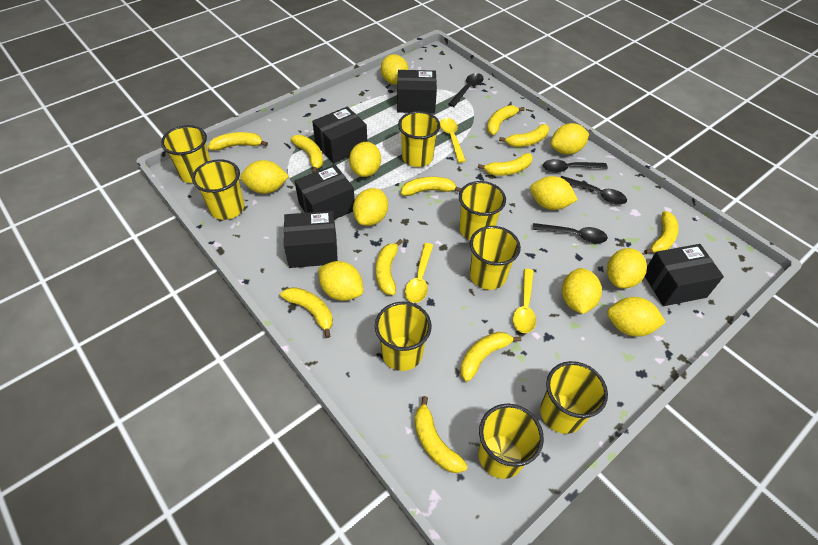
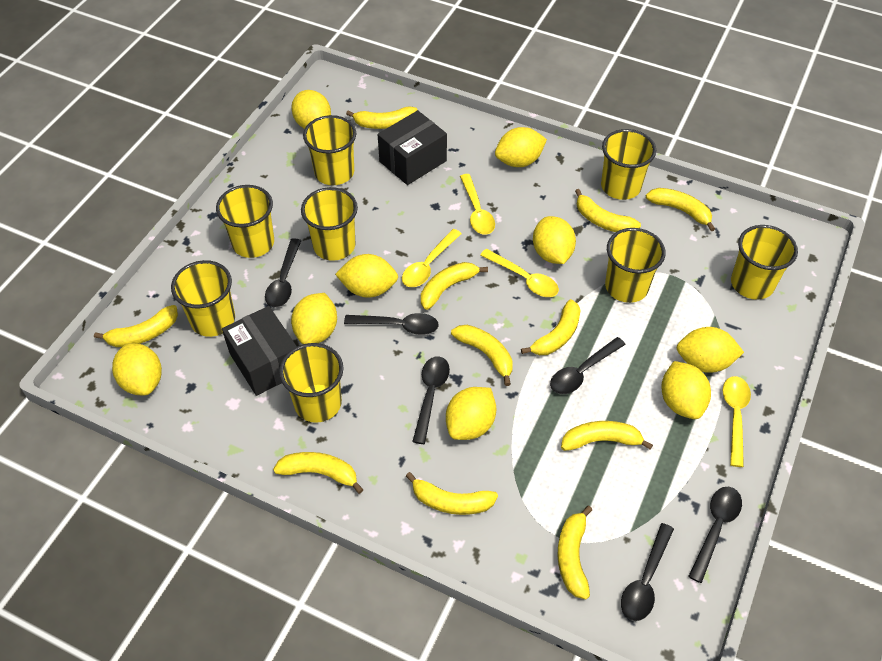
black box: [284,211,338,268] [295,165,355,220] [312,106,367,163] [397,70,437,113] [645,244,724,306] = 5 -> [222,306,297,396] [378,110,447,185] = 2
black spoon: [448,73,484,107] [532,223,608,243] [543,159,608,173] [560,176,627,205] = 4 -> [265,238,301,308] [344,313,439,335] [412,356,450,444] [550,337,626,394] [621,523,674,621] [688,487,742,583] = 6
yellow lemon: [240,160,289,194] [318,261,363,301] [349,142,381,177] [353,188,388,226] [381,54,409,85] [530,176,578,210] [551,123,589,155] [562,268,602,314] [607,248,647,289] [607,297,666,337] = 10 -> [112,343,162,396] [291,90,331,129] [291,293,337,344] [335,254,398,298] [446,387,496,440] [495,127,547,167] [533,216,576,264] [661,361,711,419] [677,327,744,373] = 9
yellow spoon: [405,243,433,303] [440,118,466,163] [513,269,536,333] = 3 -> [402,229,462,287] [460,174,495,235] [480,249,559,297] [723,376,751,467] = 4

